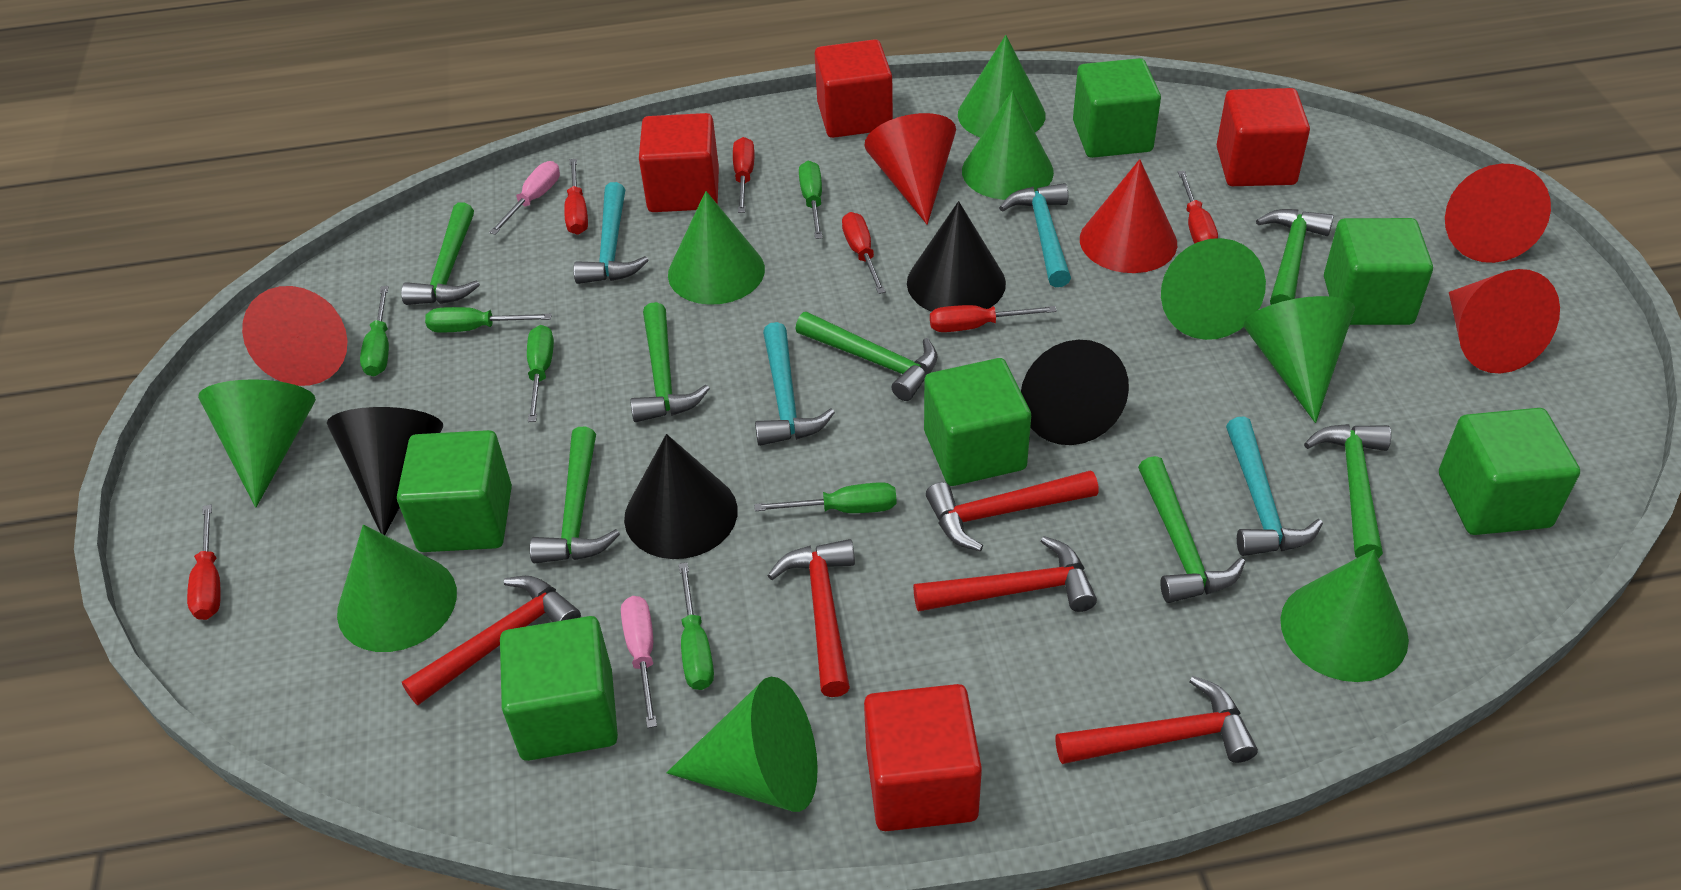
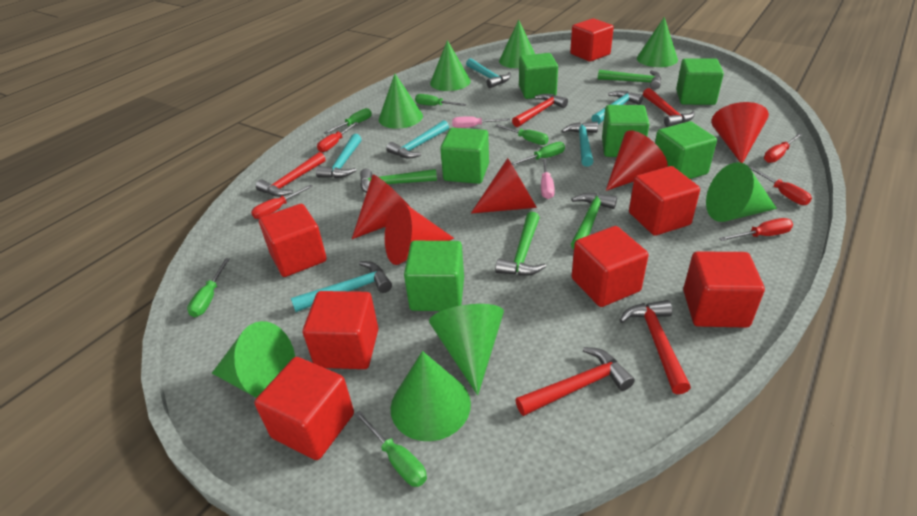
black cone: [327,407,443,535] [624,434,738,559] [907,201,1006,312] [1021,340,1129,445] = 4 -> none = 0
green cone: [198,380,316,507] [337,525,457,652] [667,677,818,812] [668,191,765,305] [958,35,1045,138] [962,90,1054,200] [1161,238,1266,340] [1244,296,1355,423] [1280,549,1409,682] = 9 -> [212,321,295,398] [379,74,423,129] [391,351,471,441] [429,304,504,395] [430,40,471,91] [499,20,535,68] [637,17,678,67] [706,162,777,222] = 8
green hammer: [401,203,480,305] [530,426,620,563] [630,302,710,422] [795,312,938,401] [1138,456,1245,603] [1256,209,1334,305] [1304,424,1391,558] = 7 -> [360,169,437,193] [495,212,546,276] [571,193,617,249] [598,70,661,90] = 4
red cube: [639,113,719,212] [815,39,893,138] [864,684,982,831] [1217,88,1310,186] = 4 -> [254,357,354,460] [259,204,327,277] [303,291,378,369] [570,18,614,62] [572,226,649,307] [629,166,700,236] [683,251,765,328] = 7
red screwdriver: [187,504,221,620] [564,159,588,235] [733,137,755,213] [842,212,886,294] [930,305,1057,332] [1178,171,1218,244] = 6 -> [251,184,313,219] [317,122,358,152] [719,218,793,241] [749,167,812,205] [764,133,802,163] = 5
turquoise hammer: [574,182,648,284] [755,322,835,446] [999,183,1071,287] [1226,416,1323,556] = 4 -> [291,261,392,312] [316,134,362,178] [386,120,449,159] [466,58,511,88] [562,122,598,167] [591,91,643,124] = 6

